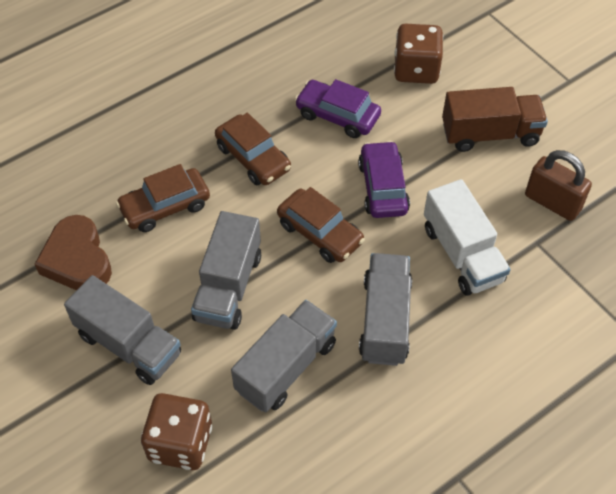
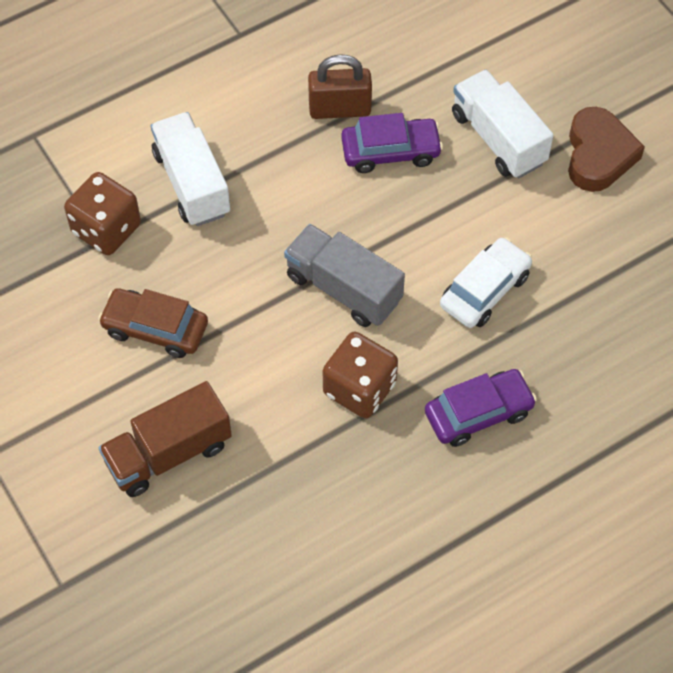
brown car: [116,164,210,232] [215,113,291,186] [277,187,365,263] = 3 -> [98,288,208,358] = 1
grey truck: [64,275,181,385] [191,211,261,330] [231,300,337,412] [359,253,412,366] = 4 -> [284,224,405,327] = 1
white car: none = 0 -> [440,237,532,328] = 1
white truck: [424,179,511,295] = 1 -> [150,112,230,226] [452,70,553,178] = 2

